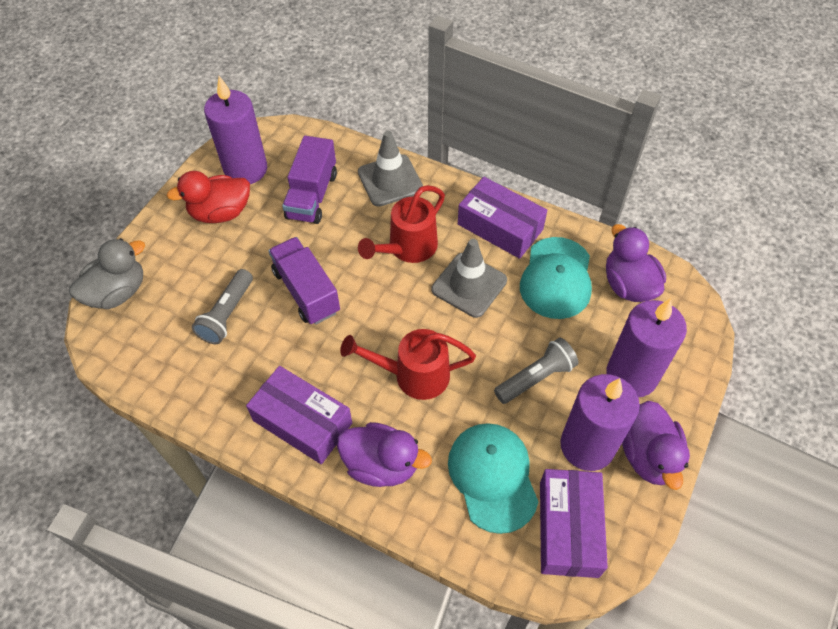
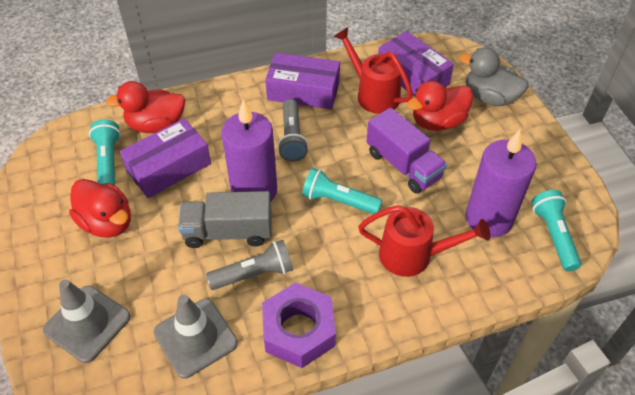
grey truck: none = 0 -> [178,191,272,248] = 1
purple candle: [204,76,267,184] [561,374,640,471] [606,298,687,397] = 3 -> [221,99,277,201] [466,129,536,238] = 2
purple duck: [337,422,432,487] [606,224,666,302] [622,401,690,490] = 3 -> none = 0
purple nut: none = 0 -> [262,282,336,368] = 1
purple truck: [268,237,340,325] [282,136,337,224] = 2 -> [366,108,447,194] = 1
red duck: [167,171,250,223] = 1 -> [69,179,131,238] [106,81,185,133] [407,81,473,131] = 3
turquoise cap: [448,423,538,534] [520,237,592,319] = 2 -> none = 0
turquoise flashlight: none = 0 -> [89,119,121,186] [302,168,382,214] [531,190,582,271] = 3

